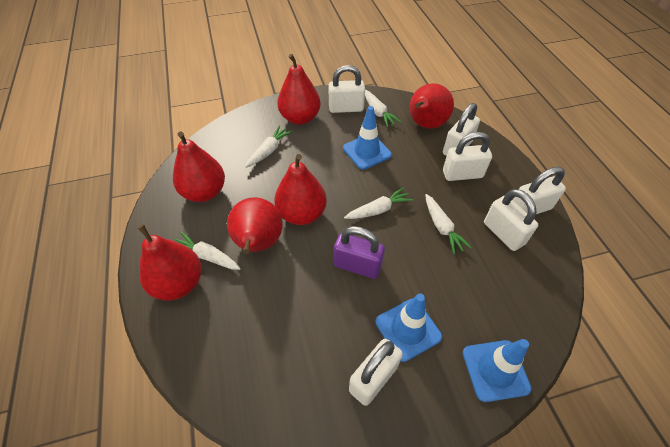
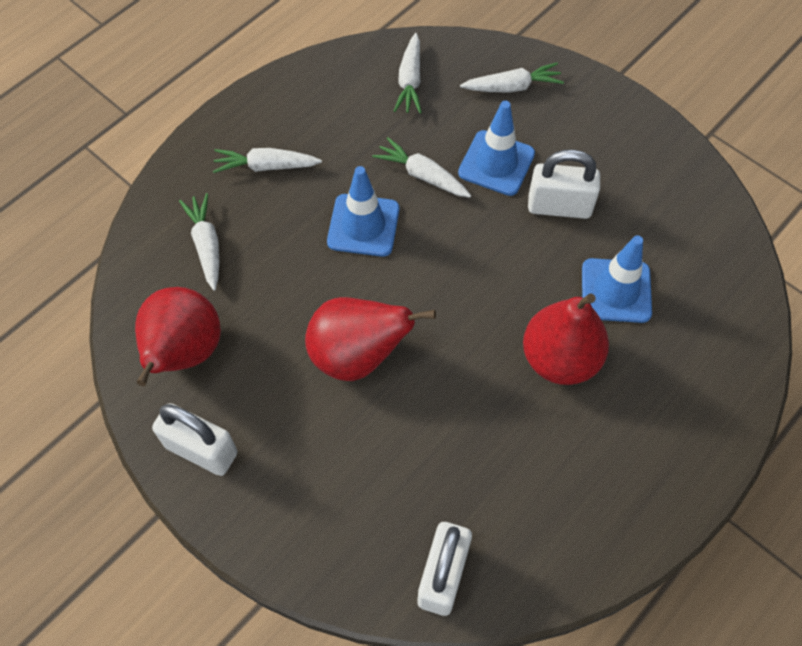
purple padlock: [334,226,385,279] = 1 -> none = 0
red pear: [137,224,202,301] [173,132,225,202] [227,197,283,254] [274,154,327,225] [277,54,321,125] [409,83,454,129] = 6 -> [135,287,221,386] [305,297,436,381] [523,293,609,385] = 3
white padlock: [328,65,365,113] [349,339,403,406] [443,103,480,156] [443,132,492,181] [484,189,538,251] [513,167,566,214] = 6 -> [152,403,237,476] [418,522,472,616] [528,149,600,219] = 3

